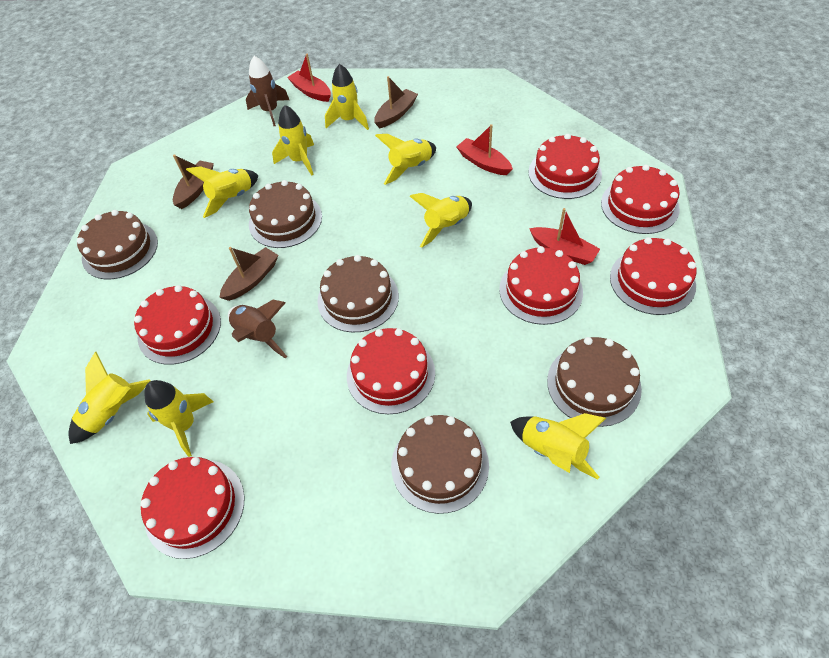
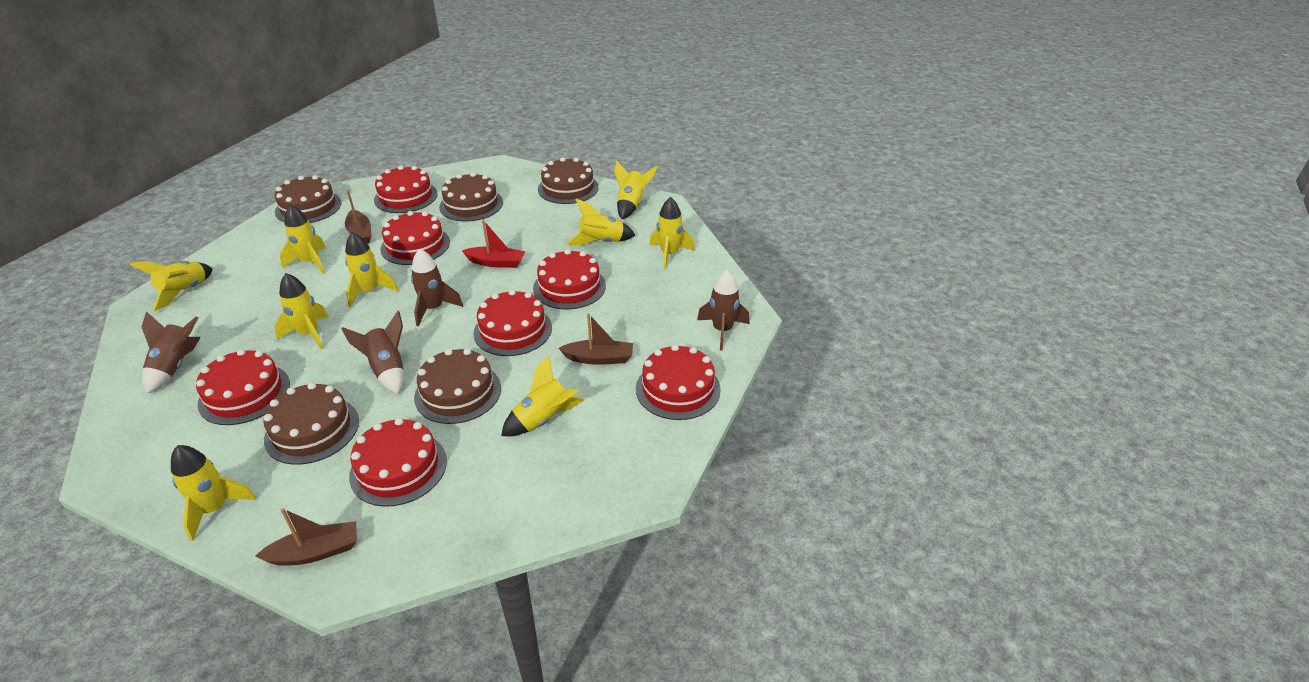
brown rocket: [228,300,287,358] [246,56,289,126] = 2 -> [141,311,201,394] [342,311,404,394] [411,249,463,326] [697,270,749,351] = 4
red boat: [287,54,331,102] [456,124,513,175] [529,208,600,265] = 3 -> [462,220,525,268] = 1
yellow rocket: [69,352,151,444] [144,380,213,457] [186,166,258,218] [272,105,314,176] [325,64,369,130] [375,134,436,185] [410,193,472,248] [510,413,606,480] = 8 -> [130,261,212,311] [171,445,256,541] [274,273,328,349] [280,205,326,274] [345,232,399,307] [501,356,584,436] [567,199,635,246] [614,161,657,219] [649,197,695,270] = 9

